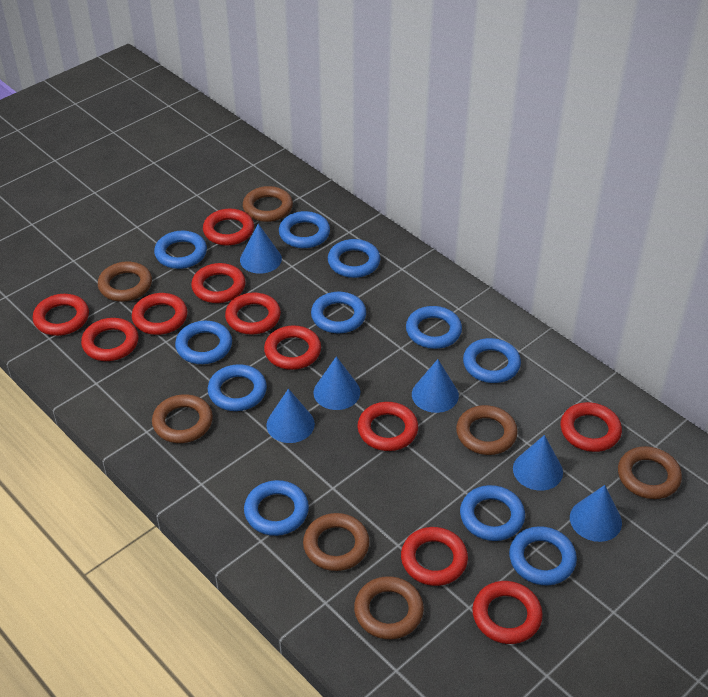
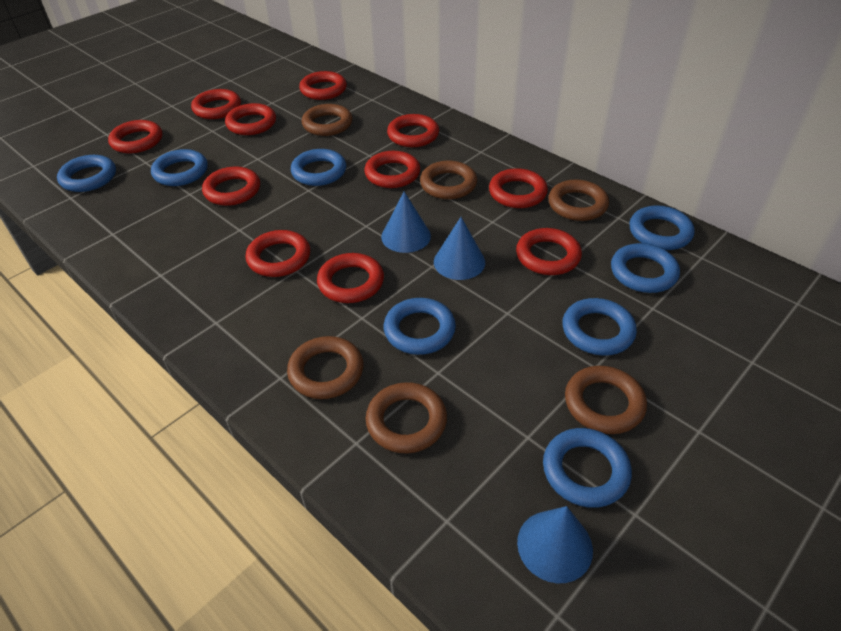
blue cone: [240,224,282,274] [266,389,315,443] [313,356,360,410] [412,359,459,413] [513,435,563,491] [570,485,622,542] = 6 -> [381,192,431,253] [434,217,485,280] [517,506,593,583] = 3
blue ring: [154,231,207,269] [175,321,232,364] [208,364,267,411] [244,480,309,536] [279,211,330,248] [311,292,366,333] [328,239,380,278] [406,306,462,349] [460,485,525,541] [463,338,521,383] [509,526,577,585] = 11 -> [57,155,116,192] [151,149,208,186] [291,149,346,186] [384,298,456,355] [543,428,632,508] [562,298,637,356] [611,243,680,293] [629,205,695,250] = 8
brown ring: [98,261,152,302] [152,394,213,443] [243,186,293,222] [303,513,370,571] [354,576,424,639] [456,405,518,455] [618,446,682,499] = 7 -> [287,336,363,399] [302,104,352,136] [366,382,447,453] [420,161,477,199] [548,180,609,221] [565,366,647,434] = 6

